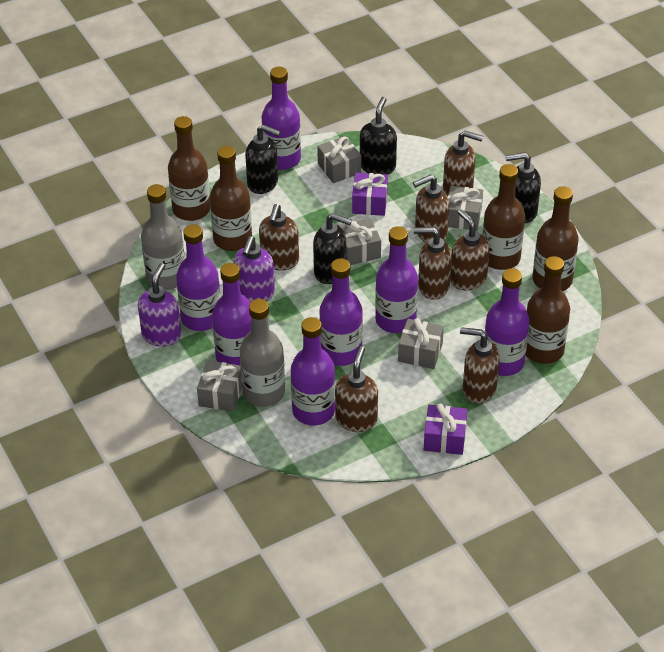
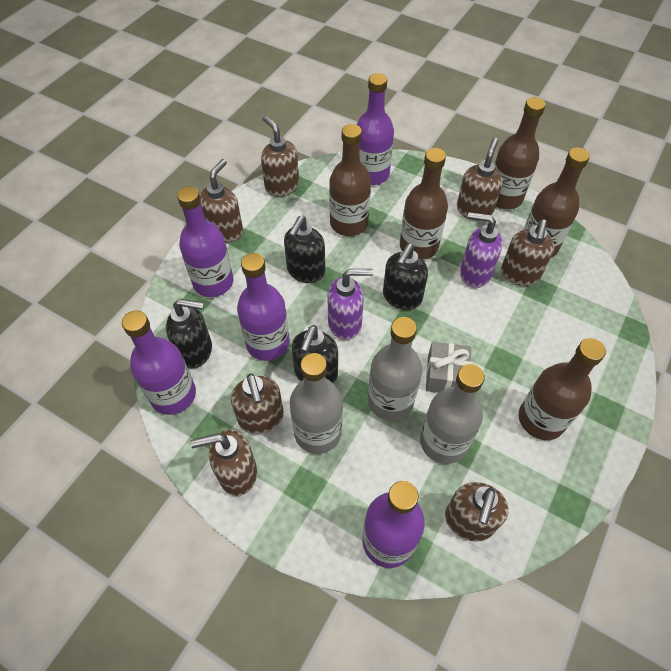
grey bottle: [141,184,185,290] [240,299,285,407] = 2 -> [290,353,343,454] [368,317,422,421] [420,364,485,464] = 3
grey gift: [197,360,242,412] [317,136,361,183] [338,218,381,265] [398,318,444,369] [448,186,483,231] = 5 -> [426,342,471,393] = 1
purple bottle: [176,224,221,331] [212,263,251,365] [262,67,301,170] [291,317,335,425] [319,258,363,366] [375,226,418,333] [485,268,529,376] = 7 -> [122,310,196,415] [177,186,234,297] [237,253,290,361] [357,73,394,185] [362,481,425,568] = 5
purple gift: [352,173,388,216] [424,403,467,455] = 2 -> none = 0

